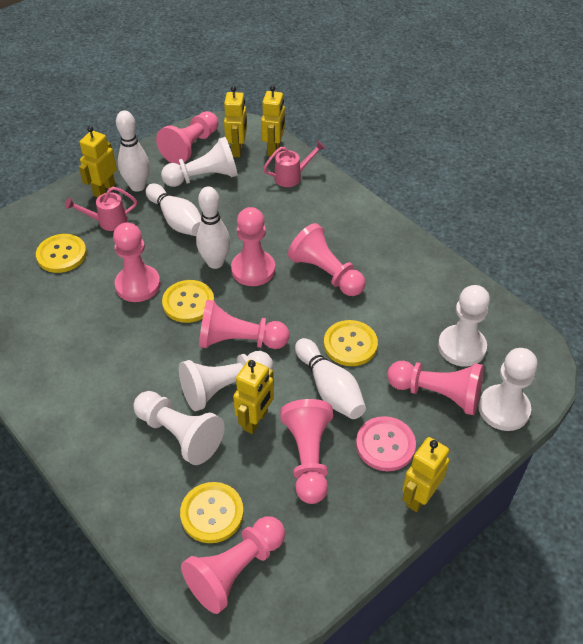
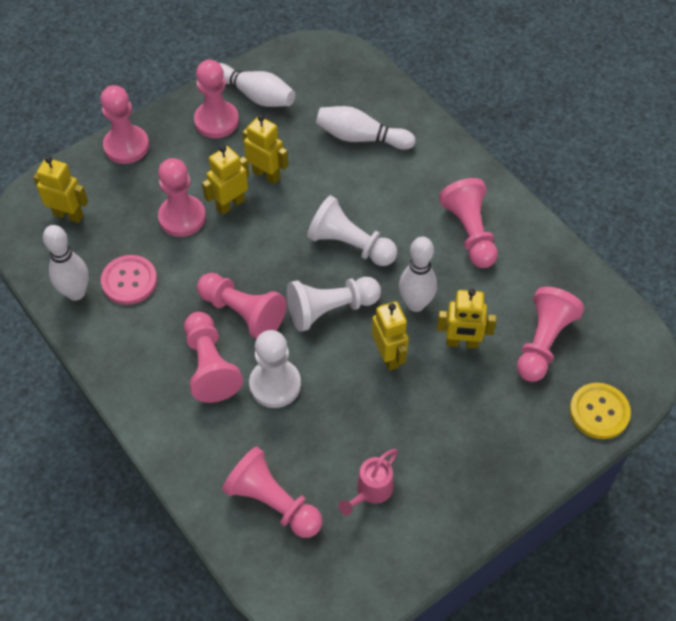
pink watering can: [65,187,137,231] [263,141,326,187] = 2 -> [338,449,398,516] = 1
white pawn: [133,391,225,465] [161,137,238,187] [179,351,273,411] [438,285,490,367] [478,348,537,431] = 5 -> [249,330,301,408] [287,277,381,332] [307,195,397,266] = 3
yellow button: [36,234,87,273] [162,280,214,323] [180,482,244,543] [324,320,378,366] = 4 -> [570,383,631,439] = 1

